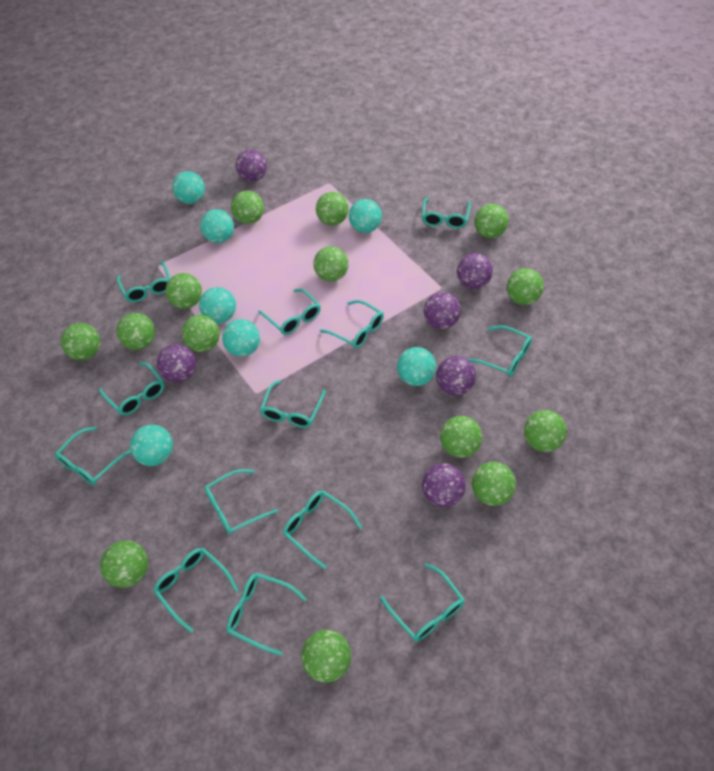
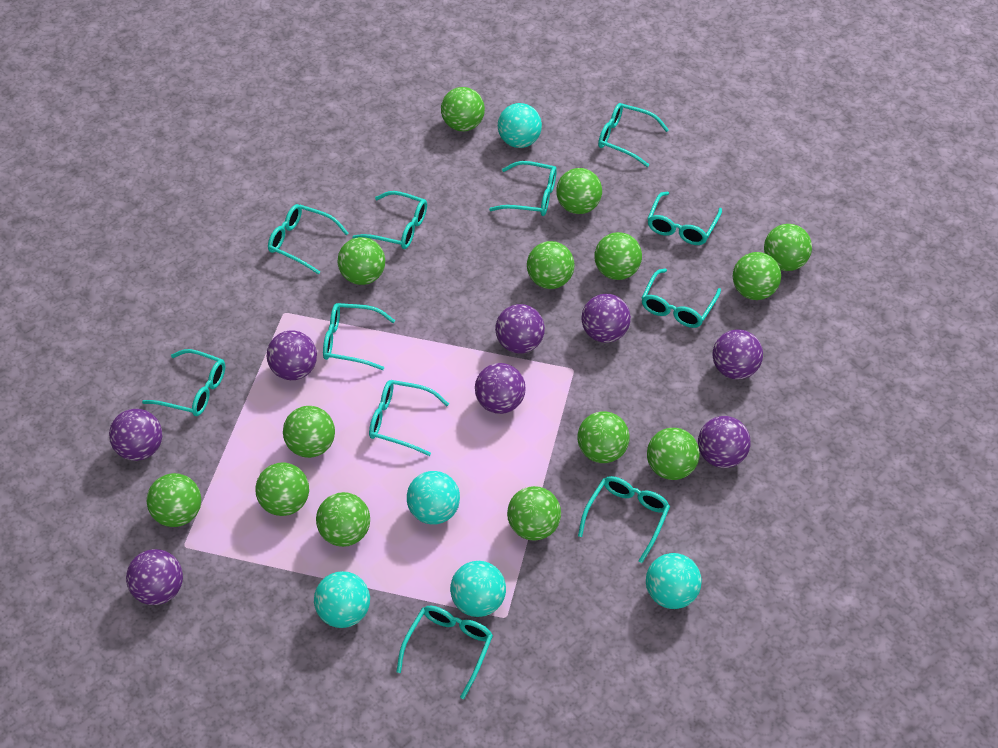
purple ball: [157,344,196,383] [235,149,267,182] [422,463,466,507] [424,292,461,329] [436,356,476,395] [457,253,493,289] = 6 -> [109,409,162,461] [126,549,183,605] [267,331,317,380] [475,363,526,414] [495,304,545,353] [581,294,631,343] [698,416,751,468] [712,329,763,379] = 8
turquoise ball: [130,425,173,466] [172,171,205,204] [199,287,236,324] [200,209,234,243] [222,319,260,357] [349,199,382,233] [397,347,436,386] = 7 -> [314,571,370,628] [407,471,460,525] [450,561,506,617] [498,103,542,148] [646,553,702,609] = 5
turquoise glasses: [55,427,131,485] [99,362,165,415] [117,262,170,302] [153,548,239,633] [204,469,278,534] [226,573,307,656] [258,289,321,335] [260,380,326,428] [283,490,362,569] [320,300,384,349] [380,563,465,642] [422,198,471,229] [468,325,532,377] = 13 -> [142,349,225,416] [268,204,348,274] [323,303,395,370] [353,191,427,249] [369,380,449,456] [396,606,493,699] [489,161,557,216] [578,476,670,563] [598,103,669,167] [641,269,721,328] [647,192,722,245] = 11

